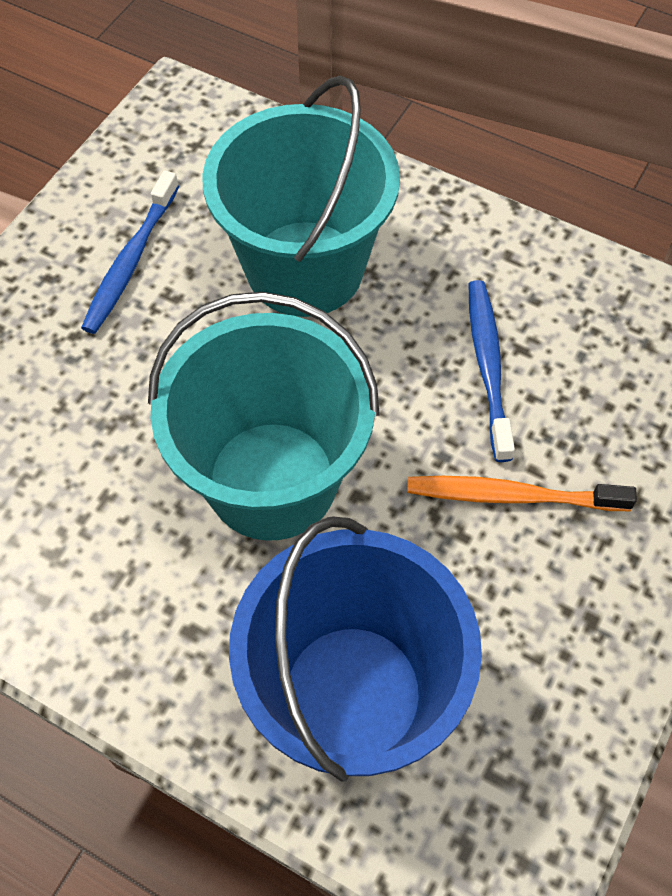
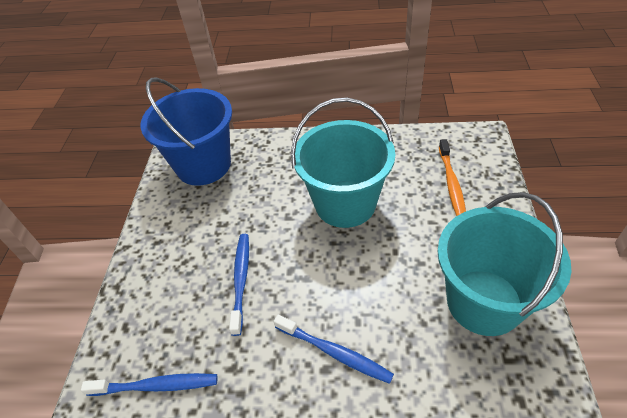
blue toothbrush: [81,170,179,334] [469,280,515,462] = 2 -> [81,373,218,396] [229,234,249,336] [273,315,394,384] = 3

